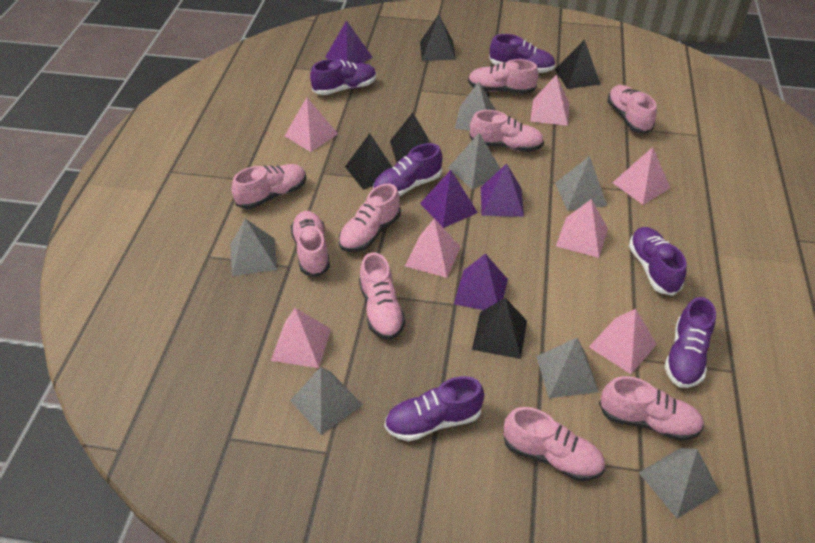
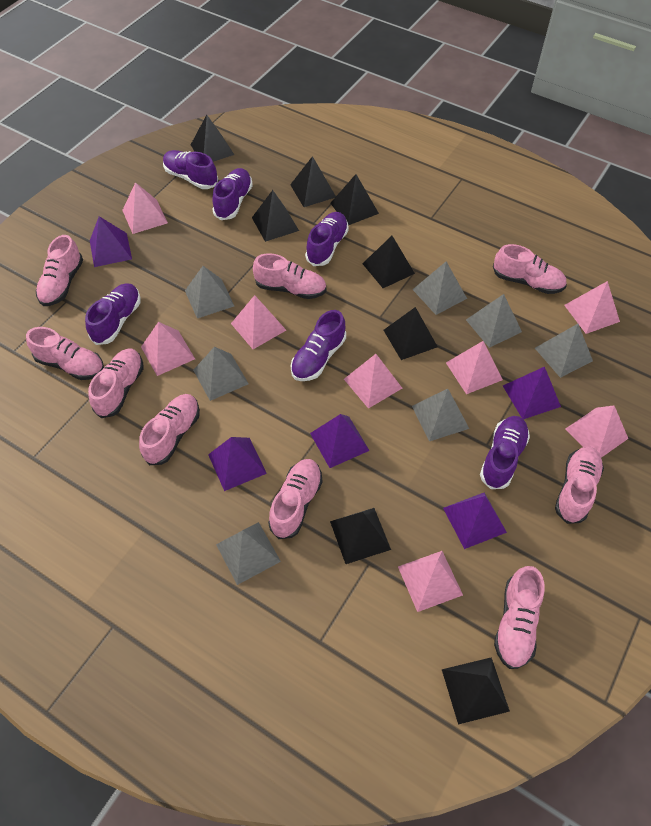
black pyramid: [345,133,392,190] [390,113,430,163] [420,14,456,61] [472,298,527,359] [555,39,600,89] = 5 -> [191,115,234,162] [252,190,299,242] [290,156,336,207] [330,174,379,225] [330,508,391,564] [362,236,415,288] [384,307,438,360] [442,657,510,724] = 8
pink pyramid: [271,308,331,368] [285,97,338,152] [405,218,461,278] [530,75,569,126] [556,199,608,258] [589,309,657,374] [612,147,670,205] = 7 -> [122,182,168,234] [141,322,195,376] [231,295,286,349] [344,354,402,409] [398,551,463,612] [446,341,503,394] [564,281,620,334] [565,405,628,458] = 8
purple pyramid: [325,20,373,63] [420,170,478,228] [454,254,508,310] [481,163,524,217] = 4 -> [90,216,132,267] [208,437,267,491] [310,414,370,468] [443,493,507,549] [503,367,561,419] = 5

